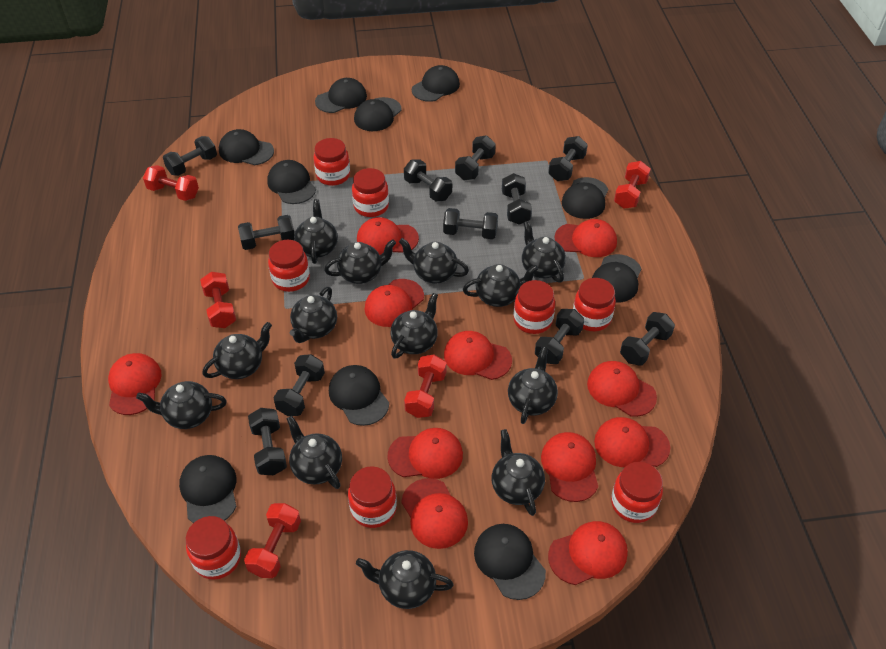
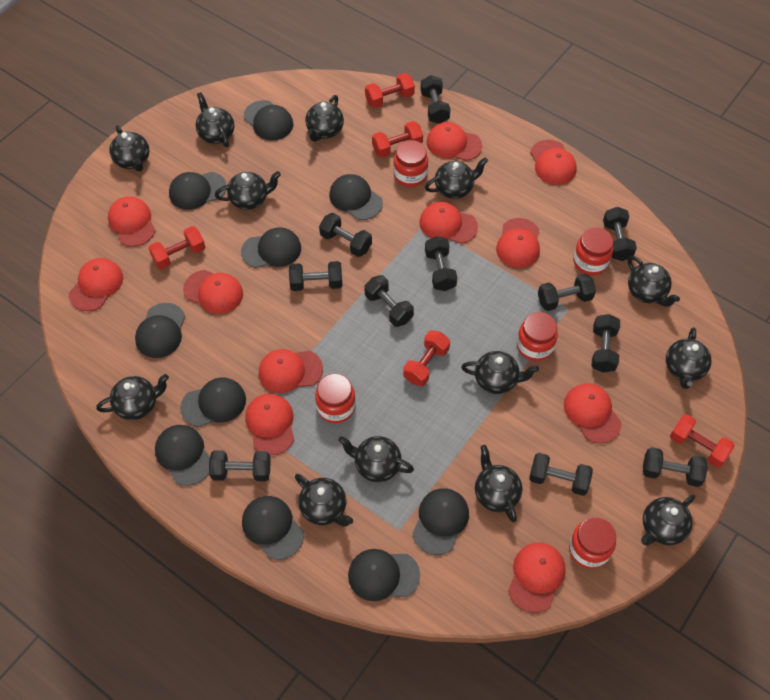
red jar: [186,516,241,580] [268,240,310,292] [314,138,350,186] [348,466,397,528] [352,168,389,217] [513,280,555,334] [573,278,616,331] [611,462,663,523] = 8 -> [315,373,356,423] [393,140,428,187] [517,312,558,361] [569,517,616,568] [573,227,614,275] = 5

